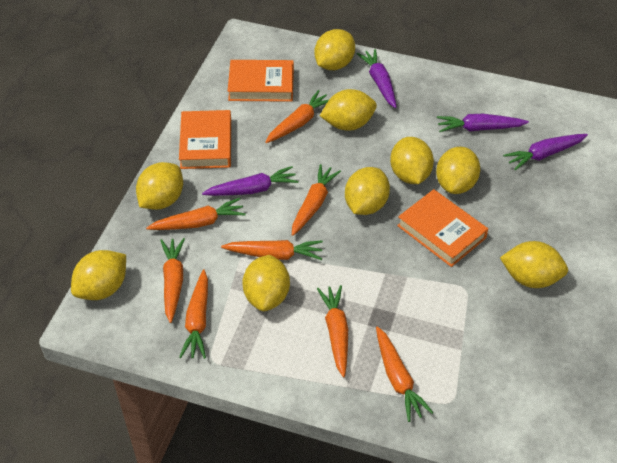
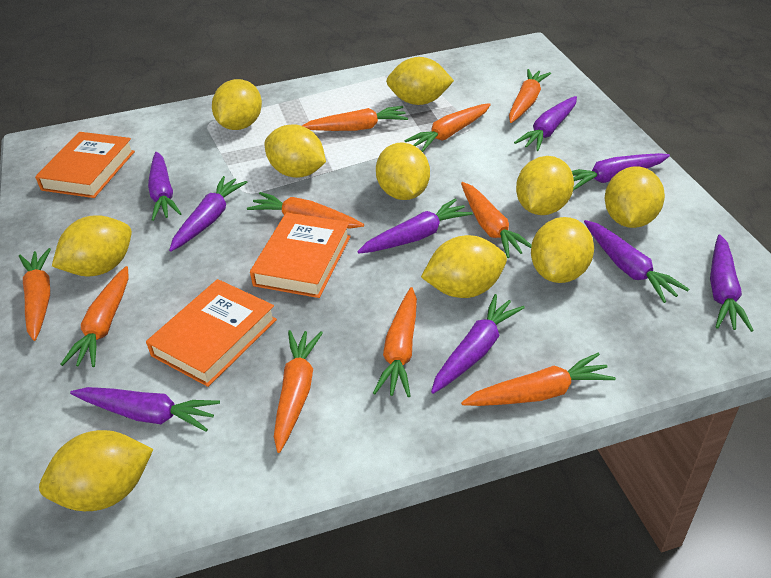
orange carrot: [146,198,246,230] [160,238,185,323] [179,270,208,359] [221,240,323,260] [265,90,329,143] [292,164,341,236] [317,285,348,377] [376,327,434,422] = 8 -> [19,248,51,341] [60,266,129,367] [247,192,364,229] [274,330,323,453] [302,106,408,131] [373,287,417,397] [404,103,491,152] [461,182,531,258] [461,353,616,406] [509,69,551,123] = 10
purple carrot: [202,166,298,196] [357,49,397,108] [437,114,529,132] [503,134,588,170] = 4 -> [70,387,220,432] [148,152,181,221] [169,176,247,252] [357,199,473,254] [431,294,525,394] [514,96,577,151] [572,153,670,191] [584,220,689,303] [710,234,754,332] = 9
yellow lemon: [71,250,126,300] [136,162,183,210] [242,255,290,311] [314,29,355,70] [320,89,377,131] [345,167,390,215] [390,137,434,184] [436,147,480,194] [500,241,568,288] = 9 -> [39,430,153,511] [52,215,132,276] [212,79,262,130] [265,124,326,178] [376,142,430,200] [386,57,454,105] [421,235,507,298] [516,156,574,215] [531,217,594,283] [605,167,665,228] = 10

